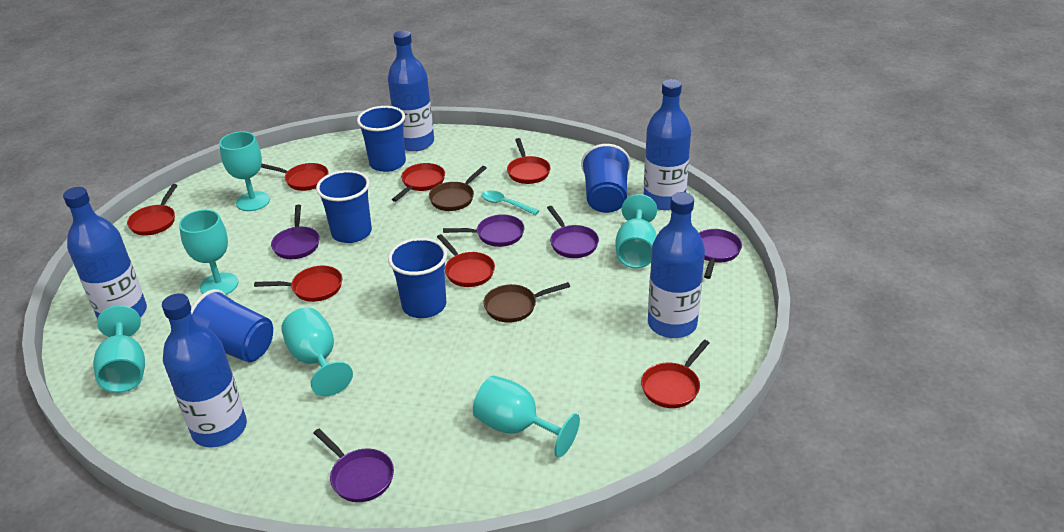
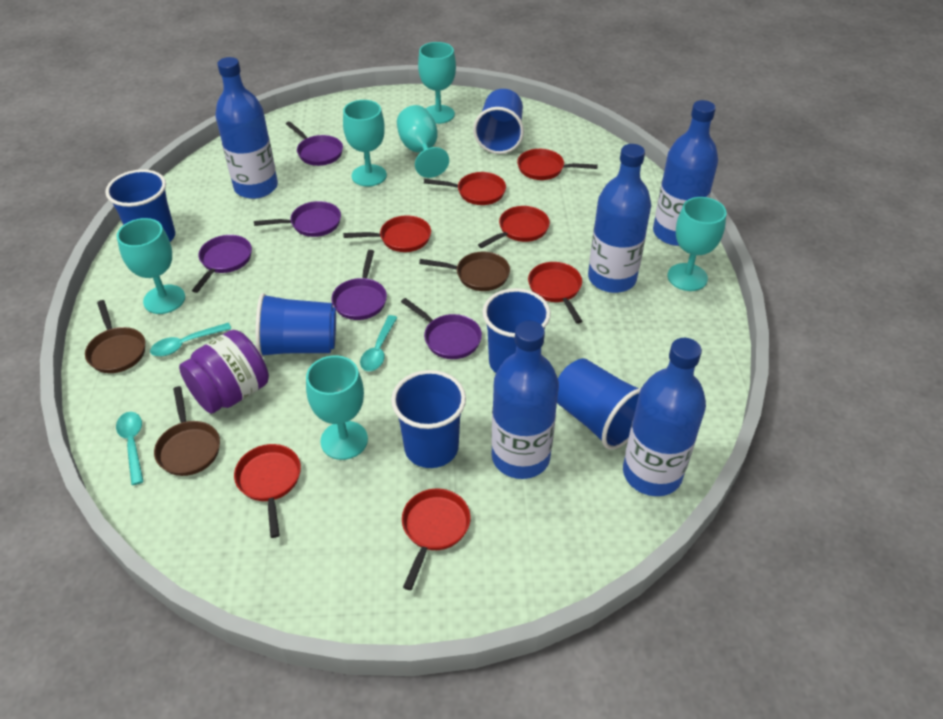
blue cup: [191,289,273,362] [316,170,372,243] [357,106,406,172] [388,238,447,318] [581,144,631,213] = 5 -> [105,169,175,242] [256,293,336,357] [391,370,466,468] [473,89,524,154] [482,288,551,373] [557,358,641,450] = 6
brown pan: [429,166,487,211] [483,282,570,323] = 2 -> [85,300,145,373] [154,386,220,476] [419,252,510,291] = 3
purple jar: none = 0 -> [179,330,269,414] = 1
turquoise spoon: [481,190,539,215] = 1 -> [116,412,144,485] [150,323,231,356] [360,315,397,371] = 3

